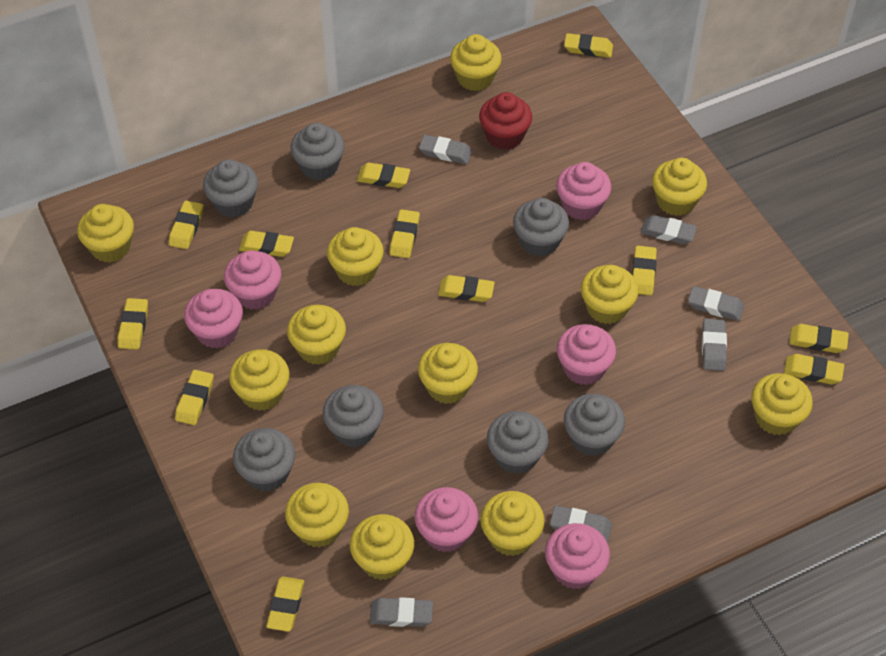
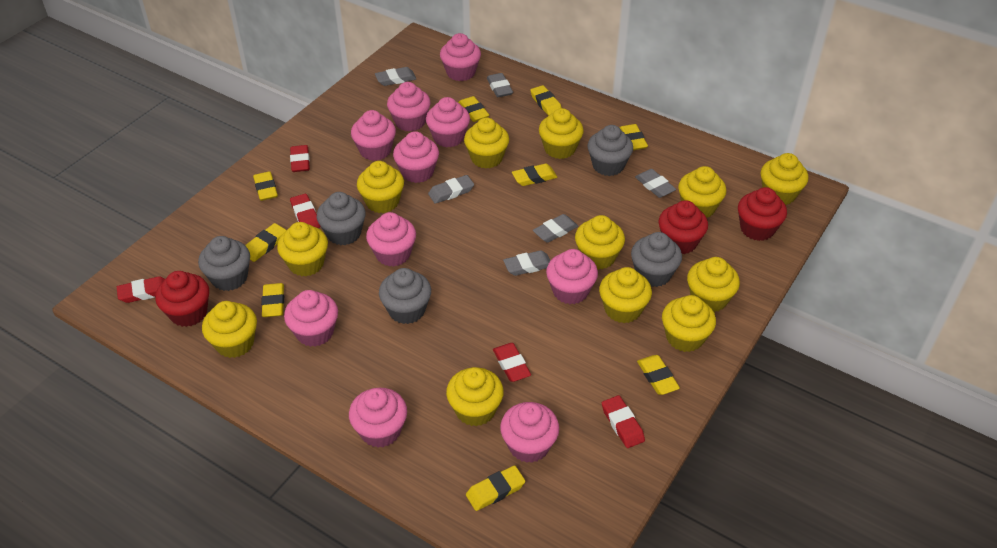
grey cupcake: [203,159,258,218] [233,428,295,492] [290,123,344,181] [323,385,384,447] [487,411,549,474] [513,198,569,257] [564,394,625,456] = 7 -> [198,236,250,291] [317,192,366,245] [379,268,431,324] [588,125,633,176] [631,232,682,287] = 5
pink cupcake: [184,289,243,349] [224,250,281,310] [414,487,478,552] [545,523,610,589] [556,162,611,220] [557,324,616,385] = 6 -> [284,290,338,347] [349,388,407,448] [351,110,396,161] [366,212,416,267] [387,82,431,132] [393,131,439,183] [426,97,470,147] [440,33,481,81] [500,402,559,463] [546,249,598,304] = 10
red cupcake: [479,92,532,150] = 1 -> [155,271,209,327] [659,200,708,254] [738,187,787,241] = 3
red eraser: none = 0 -> [117,276,165,303] [290,145,310,172] [290,194,321,228] [493,343,531,382] [602,395,645,448] = 5
yellow eraser: [118,298,148,350] [169,201,203,249] [175,370,214,425] [239,231,294,257] [266,576,304,632] [357,163,410,188] [390,209,420,258] [438,275,495,302] [564,33,613,58] [632,246,657,295] [784,354,844,385] [789,324,849,353] = 12 -> [245,223,286,262] [253,171,278,201] [261,283,284,317] [458,96,489,122] [466,465,525,511] [512,164,557,186] [530,85,562,116] [620,124,648,150] [637,355,680,395] = 9

